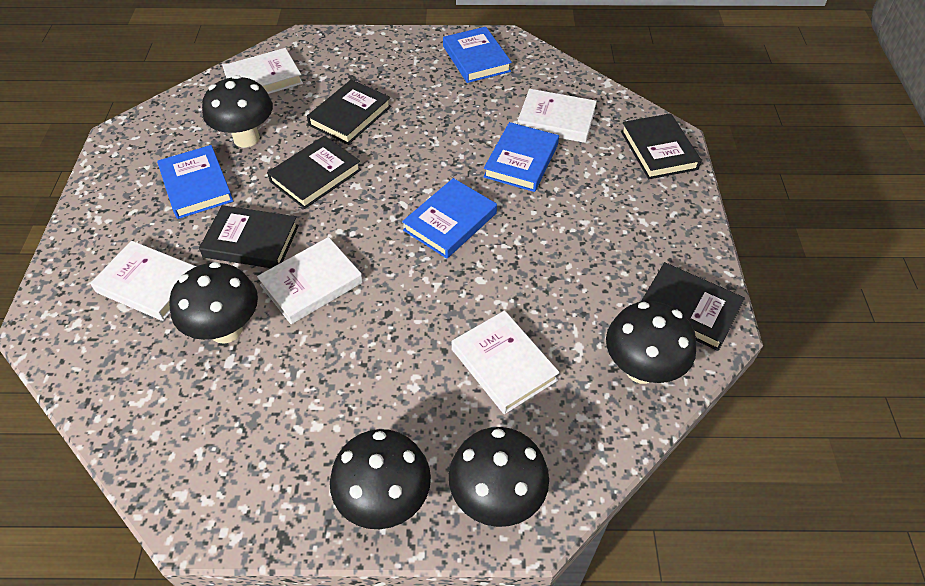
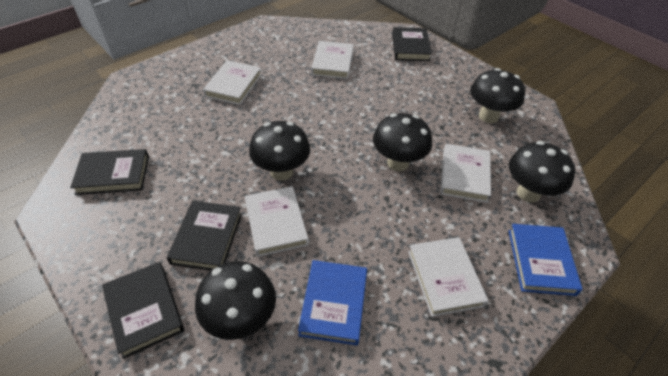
black book: [199,205,299,268] [267,136,361,209] [307,79,391,145] [621,113,702,179] [641,262,745,351] = 5 -> [70,149,149,195] [102,262,184,359] [167,201,242,271] [392,27,432,61] = 4
blue book: [157,145,233,219] [402,178,497,259] [443,27,512,83] [483,122,559,192] = 4 -> [298,260,367,345] [509,224,582,296] = 2

